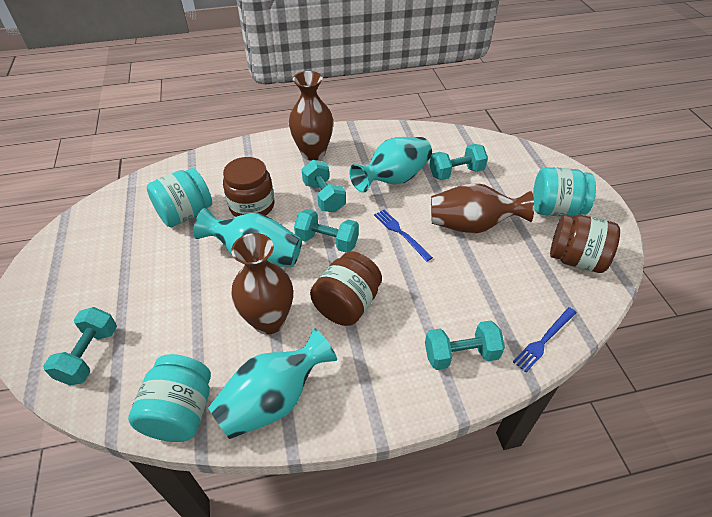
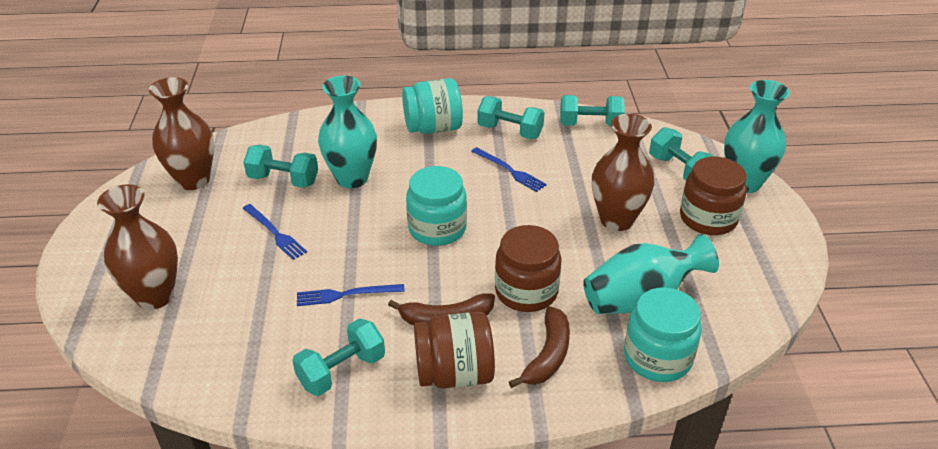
blue fork: [374,210,433,261] [513,307,576,372] = 2 -> [242,204,307,260] [297,284,405,306] [471,147,547,192] = 3
brown banana: none = 0 -> [388,293,495,325] [509,306,570,388] = 2

